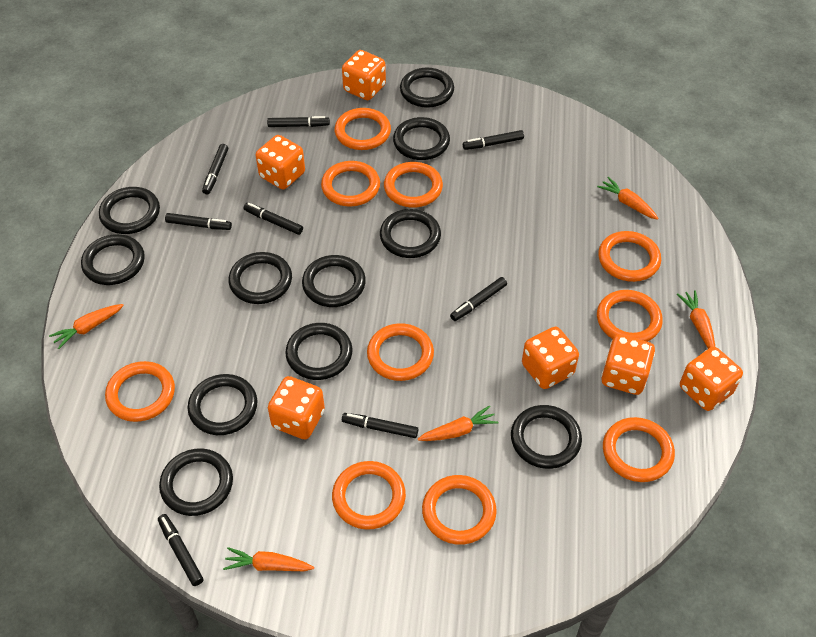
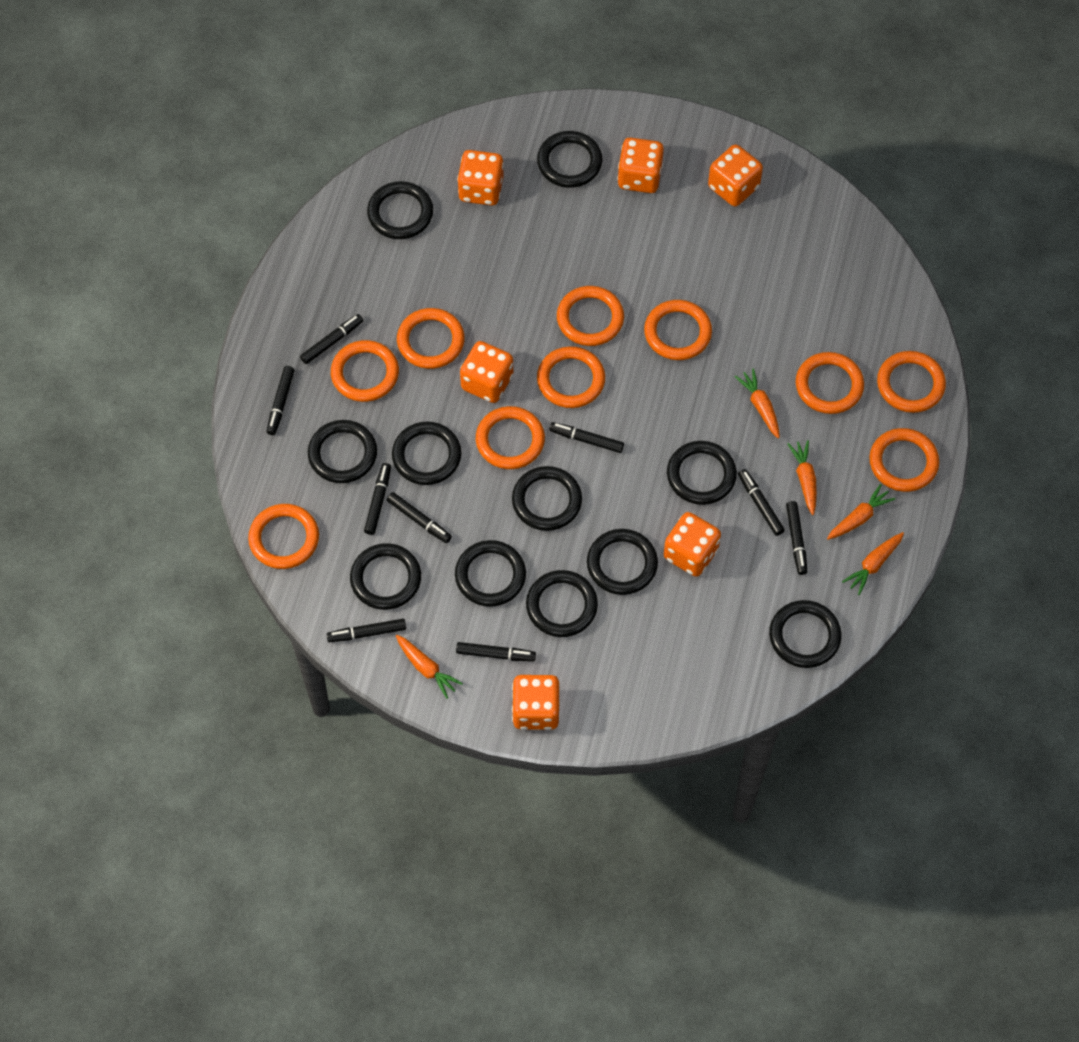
black marker: [158,514,203,586] [165,213,232,230] [202,144,228,194] [243,203,303,235] [267,116,330,127] [342,413,418,438] [450,277,507,321] [463,130,524,150] = 8 -> [266,366,295,435] [300,314,363,364] [327,619,406,642] [364,463,391,535] [387,492,452,543] [456,642,536,662] [549,422,624,453] [738,469,785,536] [786,501,807,575] = 9

